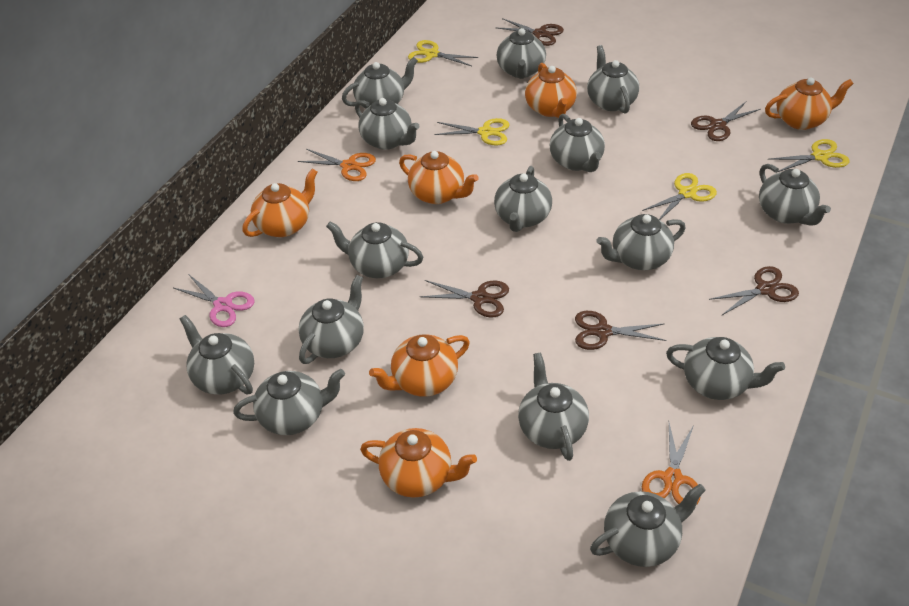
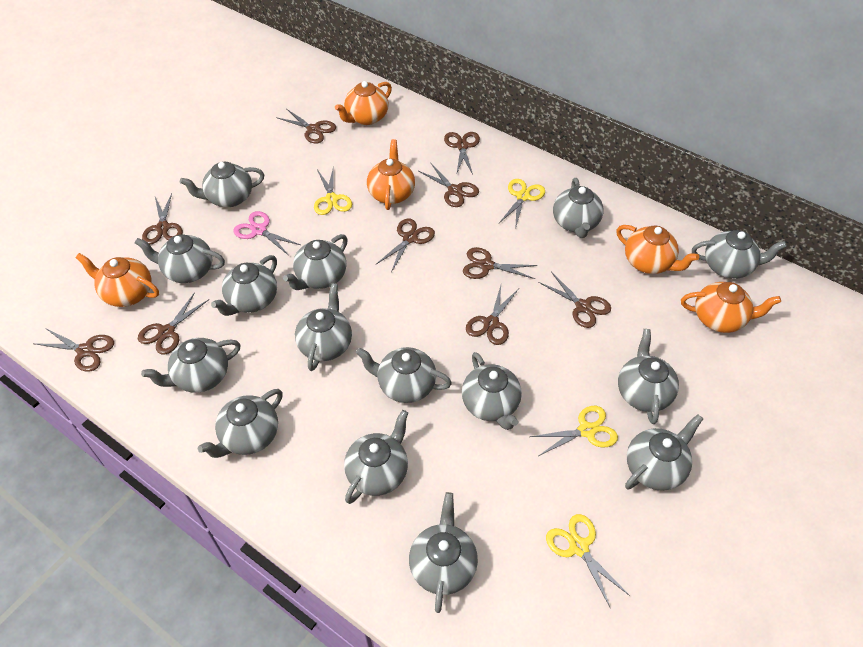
brown scissors: [420,280,509,318] [495,18,564,46] [575,311,666,350] [691,102,761,141] [709,266,799,315] = 5 -> [35,328,114,372] [138,292,209,355] [142,193,183,244] [276,109,336,143] [376,219,435,272] [419,162,479,207] [444,132,480,175] [463,247,537,279] [466,286,518,345] [538,272,611,328] = 10
orange scissors: [298,149,376,181] [642,423,701,504] = 2 -> none = 0
orange teapot: [242,169,317,237] [360,428,477,498] [369,334,470,397] [399,151,479,204] [525,63,577,118] [765,78,854,130] = 6 -> [75,253,159,307] [335,81,392,125] [367,139,415,210] [616,225,699,274] [681,282,781,333] = 5

